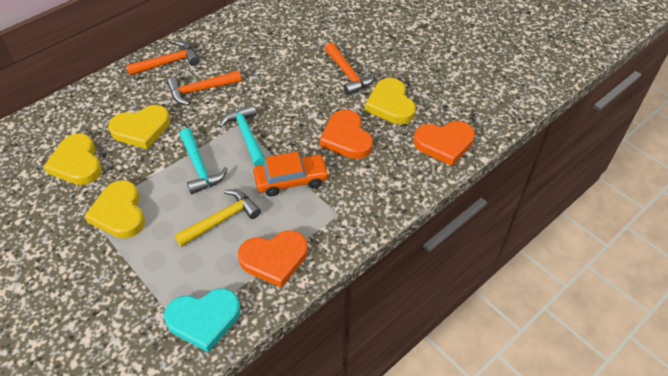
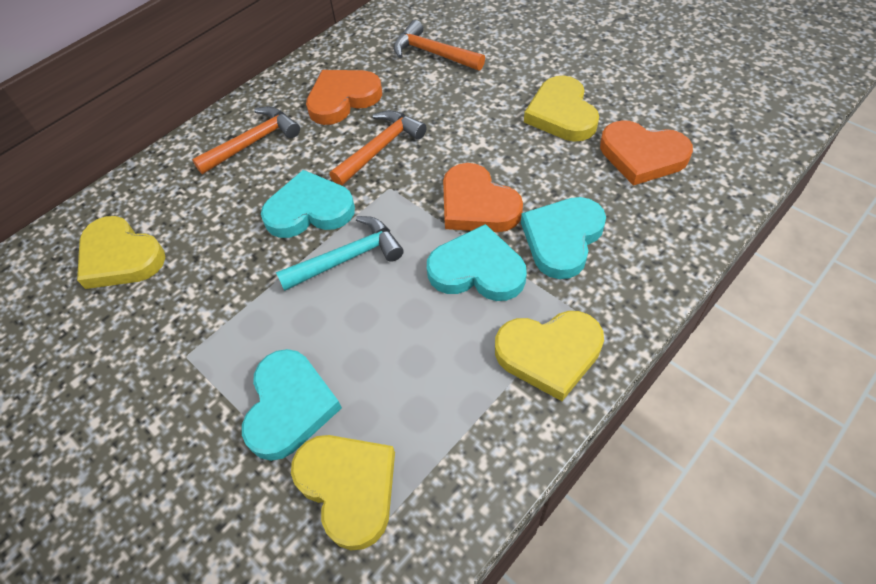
orange car: [253,152,329,196] = 1 -> none = 0
turquoise hammer: [179,128,227,194] [219,104,266,166] = 2 -> [276,216,404,291] = 1
turquoise heart: [164,288,241,352] = 1 -> [242,349,342,461] [261,170,355,238] [427,224,527,301] [521,197,606,279] = 4
yellow hammer: [174,189,261,247] = 1 -> none = 0

